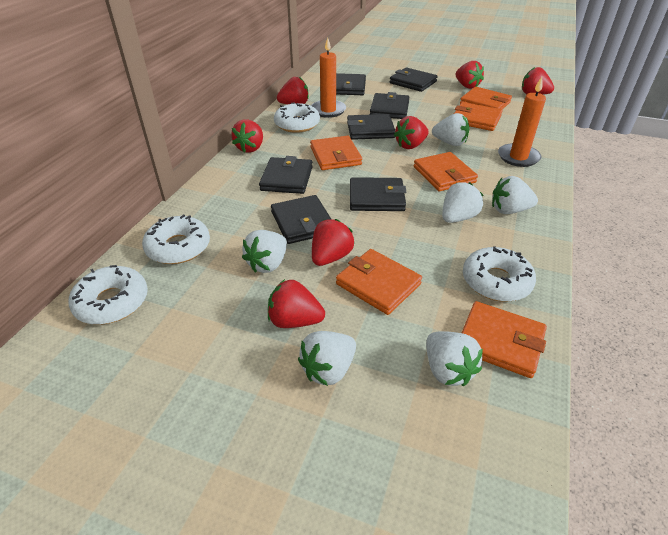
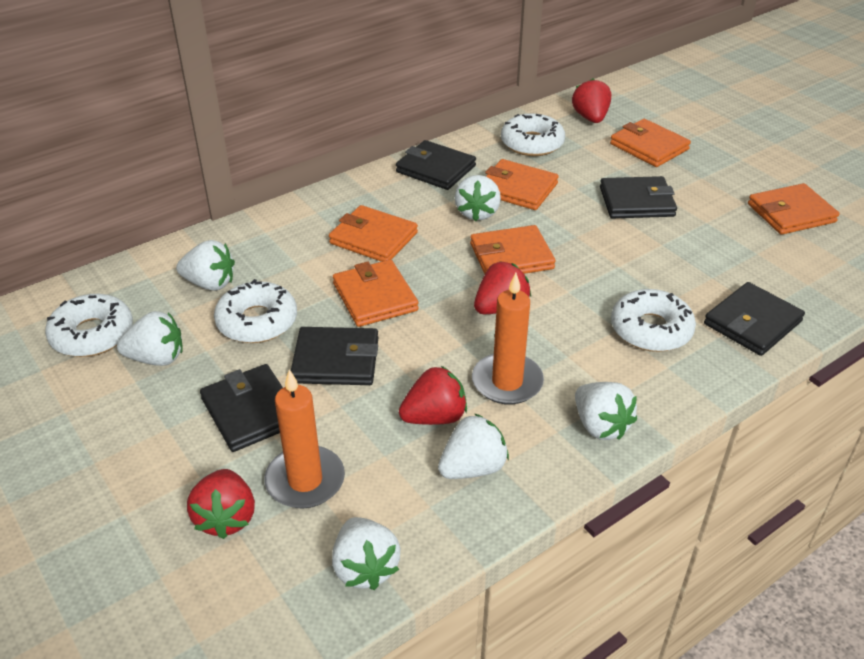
black wallet: [259,156,313,194] [271,195,331,244] [336,73,366,95] [347,114,395,140] [350,177,406,211] [370,92,409,119] [390,67,438,92] = 7 -> [200,364,283,452] [291,327,378,385] [396,140,476,190] [600,176,677,218] [704,282,805,356] = 5
red strawberry: [231,119,263,153] [268,279,325,328] [277,77,309,105] [312,219,355,266] [394,116,429,149] [455,61,484,89] [522,67,554,95] = 7 -> [187,469,255,539] [399,366,467,425] [474,261,531,314] [572,78,611,123] = 4

